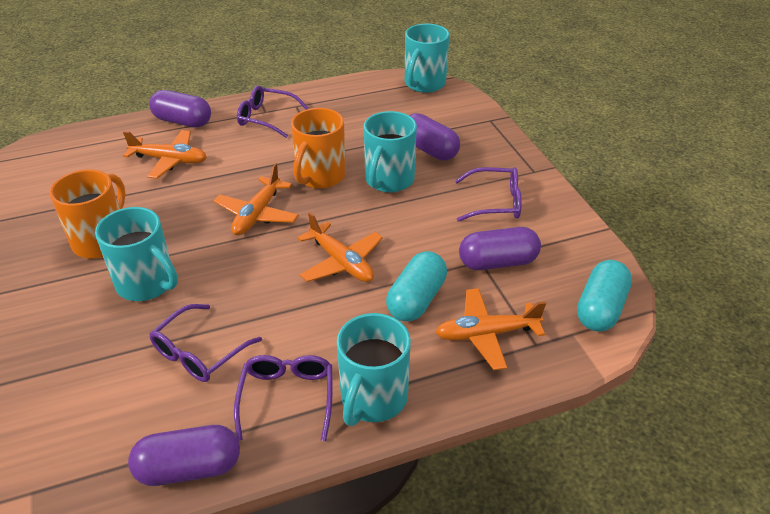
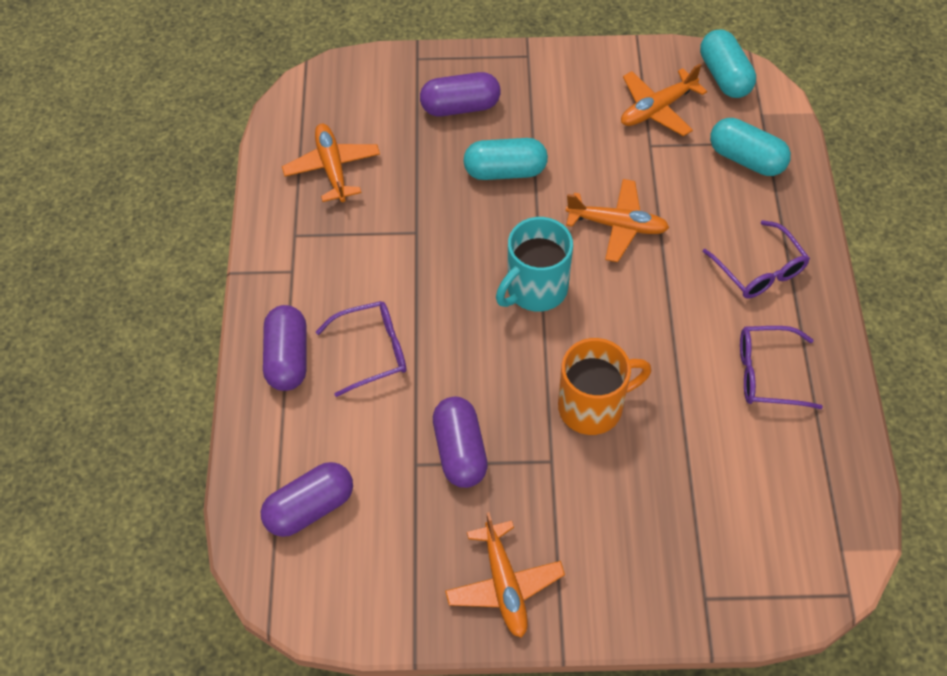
orange mug: [50,169,126,259] [291,108,346,189] = 2 -> [558,338,651,435] = 1
purple glasses: [150,304,262,382] [234,355,332,441] [237,85,308,138] [455,167,522,222] = 4 -> [316,301,406,397] [702,220,810,299] [740,326,823,409] = 3
turquoise capsule: [386,251,447,321] [577,260,632,331] = 2 -> [463,138,548,180] [700,29,756,98] [710,118,791,176] = 3
turquoise mug: [95,207,178,301] [337,313,411,426] [364,111,417,192] [405,23,450,93] = 4 -> [496,217,573,312] = 1

